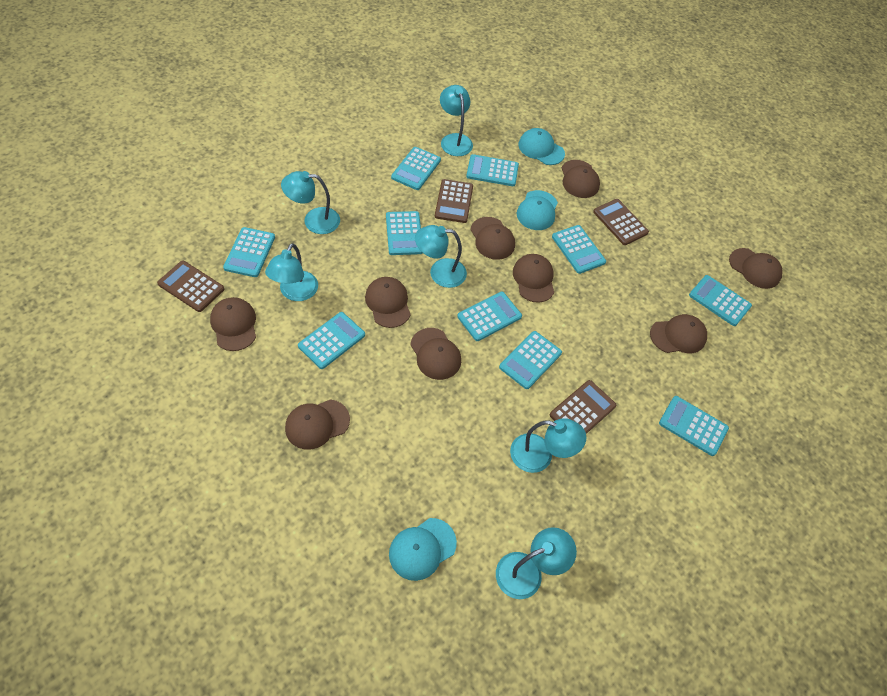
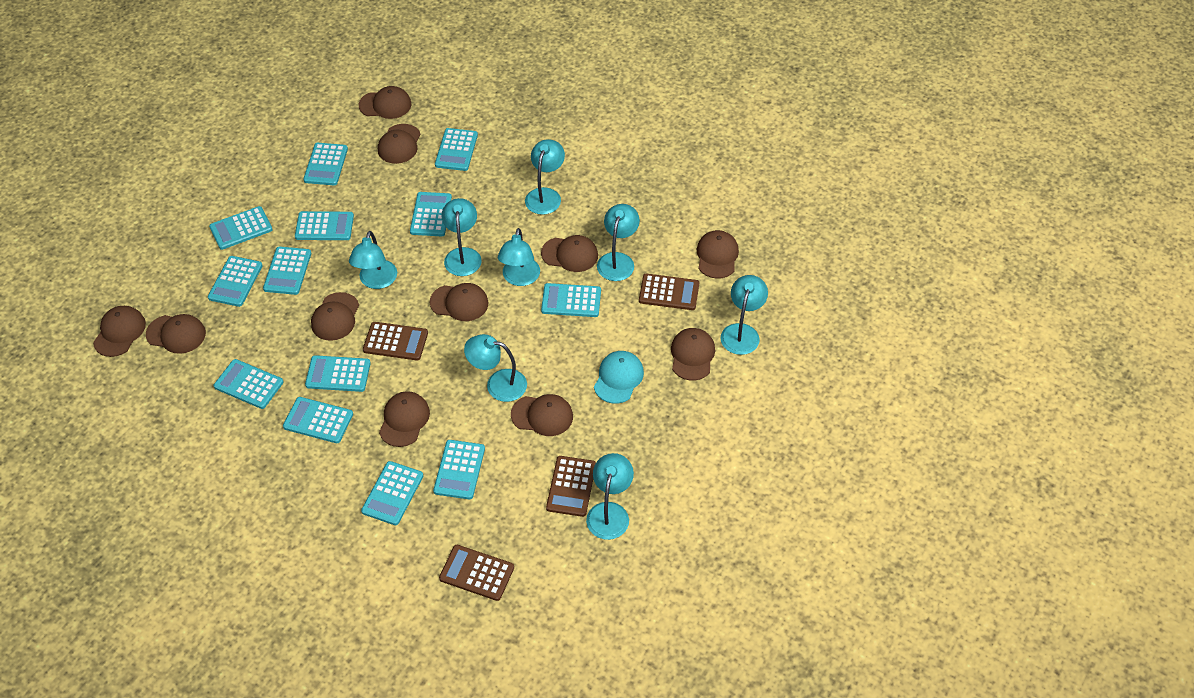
brown cap: [210,297,256,351] [285,399,350,450] [365,277,411,328] [410,328,461,380] [470,217,515,260] [513,254,554,303] [561,160,600,198] [650,314,707,353] [729,248,783,289] = 9 -> [93,306,146,357] [146,314,206,354] [311,292,359,341] [359,86,411,119] [378,124,421,164] [379,391,430,447] [430,283,488,321] [511,394,573,436] [541,235,598,272] [671,328,715,381] [697,230,739,279] = 11
turquoise calculator: [223,227,275,277] [298,312,365,369] [386,211,423,255] [391,147,441,190] [457,292,522,341] [466,154,519,186] [499,331,562,389] [552,225,606,274] [659,396,729,456] [689,275,752,326] = 10 -> [208,256,263,307] [209,206,273,250] [214,359,284,409] [263,246,311,295] [283,397,353,443] [295,211,354,240] [303,143,348,185] [305,355,371,392] [361,461,423,525] [410,192,452,237] [433,440,485,499] [435,128,478,171] [541,283,601,317] = 13
turquoise cap: [389,518,457,581] [517,190,558,230] [518,128,565,165] = 3 -> [594,351,644,404] = 1
turquoise lamp: [265,243,318,301] [281,171,340,234] [415,225,467,288] [440,85,473,156] [496,527,577,599] [510,418,586,473] = 6 -> [349,231,397,289] [441,198,482,276] [464,334,527,402] [498,228,540,286] [525,139,565,215] [586,453,634,540] [597,204,640,281] [721,275,768,355] = 8

